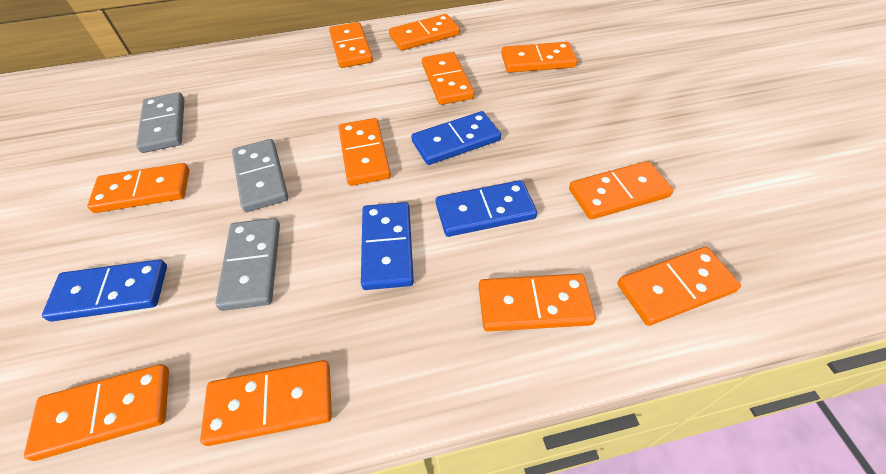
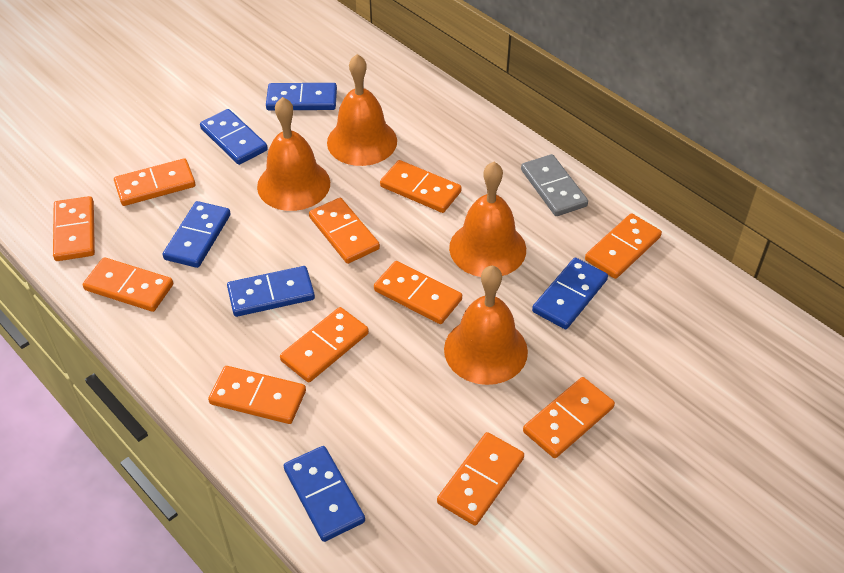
blue domino: [42,259,167,321] [361,202,414,290] [411,111,501,165] [436,180,537,237] = 4 -> [163,201,231,268] [200,109,268,165] [227,266,315,317] [266,83,337,110] [284,446,365,542] [532,258,608,329] = 6
grey domino: [136,92,184,153] [215,218,280,311] [232,139,288,212] = 3 -> [521,154,588,216] = 1
orange bell: none = 0 -> [257,97,330,211] [327,54,397,166] [444,265,528,385] [449,162,526,277] = 4

